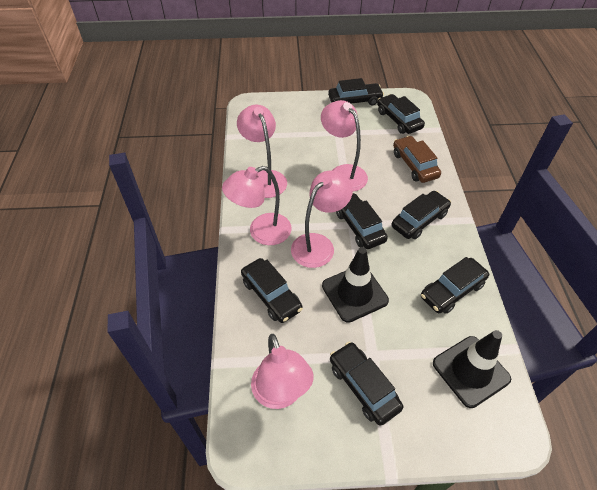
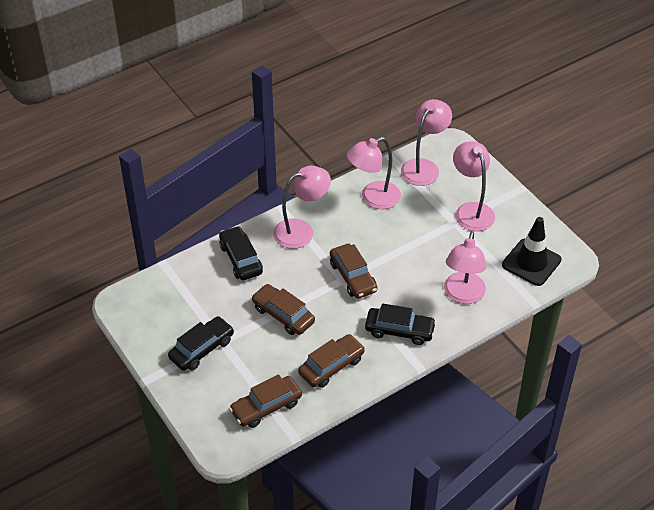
black car: [241,258,303,323] [328,78,384,105] [330,342,403,426] [336,193,388,249] [377,94,425,134] [391,191,451,239] [421,257,489,314] = 7 -> [168,316,234,371] [219,226,263,280] [365,303,436,345] = 3
black traffic cone: [322,247,389,323] [433,330,511,408] = 2 -> [502,217,562,286] = 1
brown car: [393,136,441,183] = 1 -> [229,375,302,428] [252,284,315,335] [298,334,365,388] [330,244,378,299] = 4

